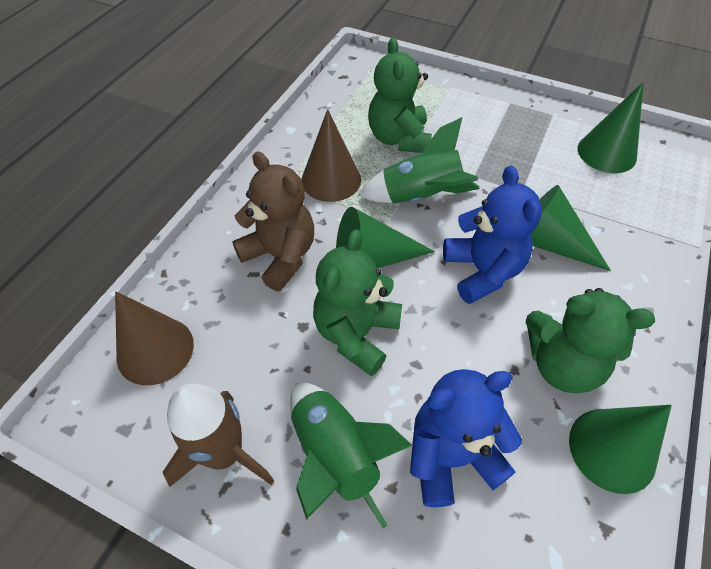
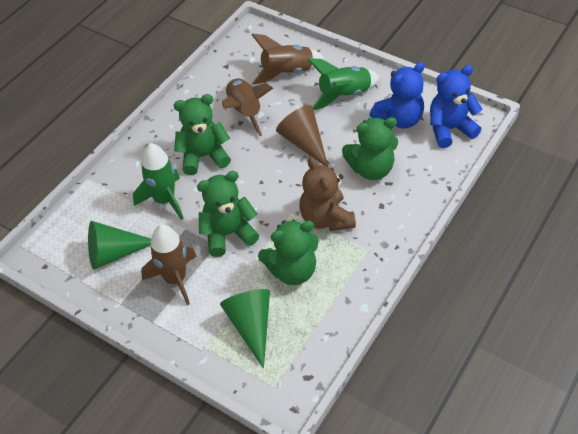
brown cone: [115,291,194,385] [301,109,361,202] = 2 -> [276,105,328,167] = 1
brown rocket: [163,383,274,487] = 1 -> [141,224,197,305] [222,78,273,136] [251,33,325,84] = 3
green cone: [336,207,435,268] [531,185,611,271] [569,405,672,494] [577,82,644,173] = 4 -> [88,221,151,270] [220,289,270,369] = 2
green teddy bear: [313,229,402,376] [368,38,432,153] [526,288,655,393] = 3 -> [174,94,231,175] [197,171,259,257] [258,220,318,285] [342,117,398,180] = 4

